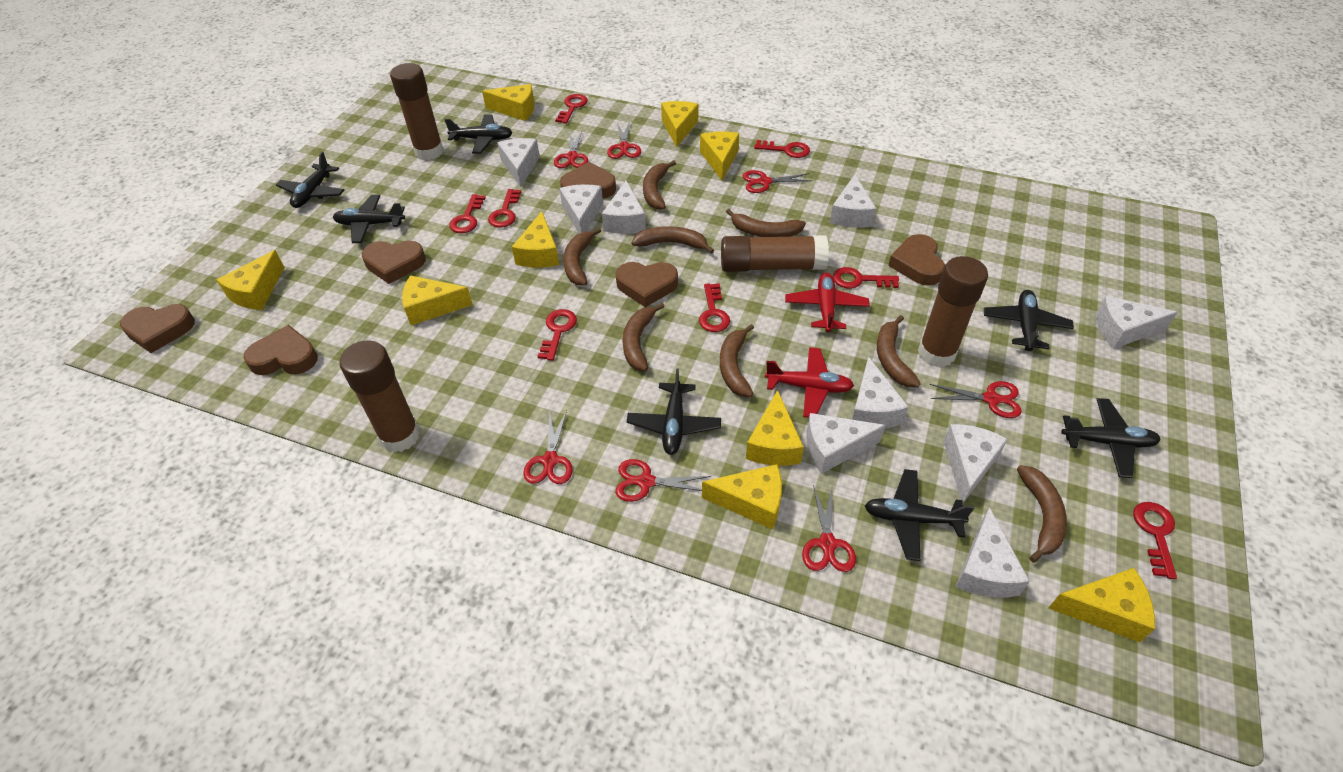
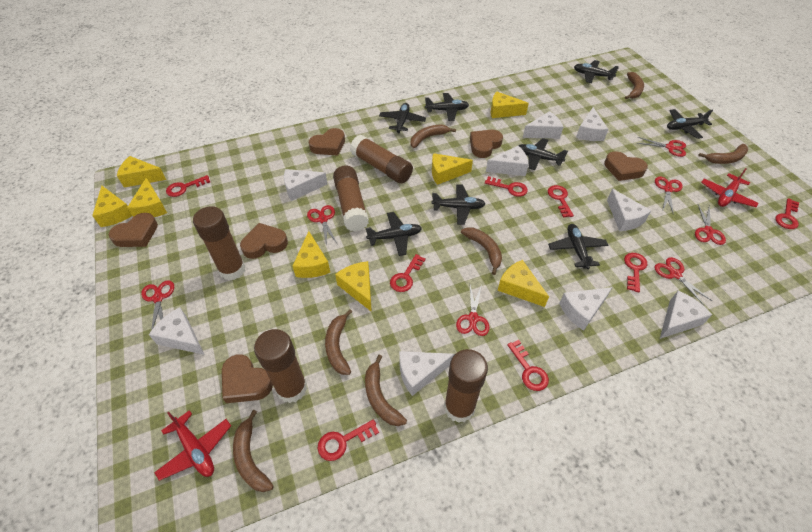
black plane: [276,152,344,208] [332,195,405,243] [444,115,512,154] [627,368,721,455] [865,469,974,561] [984,290,1074,351] [1062,398,1161,478] = 7 -> [366,212,422,256] [379,103,426,133] [425,93,469,121] [432,184,485,225] [519,138,568,170] [548,224,608,269] [574,60,619,83] [667,109,713,139] = 8
brown banana: [563,228,601,285] [623,303,665,371] [632,226,714,254] [643,160,676,210] [720,324,754,397] [726,209,806,237] [877,315,921,387] [1017,465,1067,563] = 8 -> [233,410,274,492] [325,309,352,375] [365,355,407,426] [410,124,456,148] [461,227,502,275] [625,72,644,99] [698,144,748,164] = 7
brown glue stick: [340,341,420,453] [390,63,444,160] [721,235,829,272] [918,256,988,367] = 4 -> [193,206,246,280] [254,329,307,403] [333,166,369,231] [350,135,413,184] [444,349,488,423] = 5
yellow cheese: [217,250,285,310] [402,275,473,325] [482,84,535,121] [512,211,559,268] [661,101,699,148] [700,131,739,180] [702,464,782,530] [746,390,804,466] [1049,568,1155,642] = 9 -> [92,185,132,227] [117,156,166,188] [127,178,167,217] [293,231,330,278] [335,261,372,312] [432,153,473,185] [491,92,529,118] [497,260,549,307] = 8

